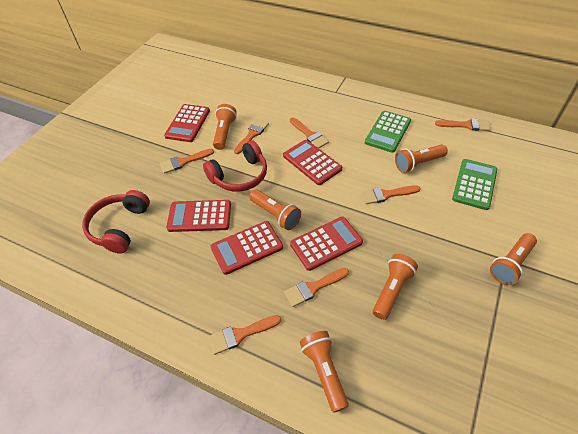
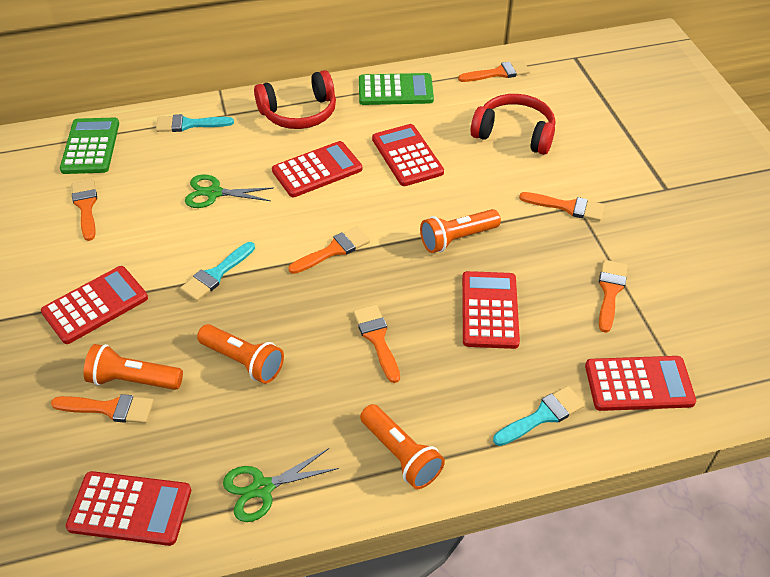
green scissors: none = 0 -> [185,175,273,208] [223,448,339,522] = 2
orange flashlight: [213,104,237,150] [249,189,301,230] [300,331,349,413] [373,254,418,320] [395,145,448,173] [490,233,537,285] = 6 -> [84,344,183,390] [197,324,284,384] [360,404,445,489] [420,209,501,253] = 4
red calculator: [164,104,210,142] [166,200,231,232] [211,221,283,275] [283,140,342,185] [290,217,363,271] = 5 -> [41,266,148,344] [66,471,191,546] [272,141,362,197] [372,124,444,186] [462,271,520,349] [585,356,696,411] = 6
turquoise brush: none = 0 -> [156,114,234,132] [180,242,255,301] [493,386,585,446] = 3

